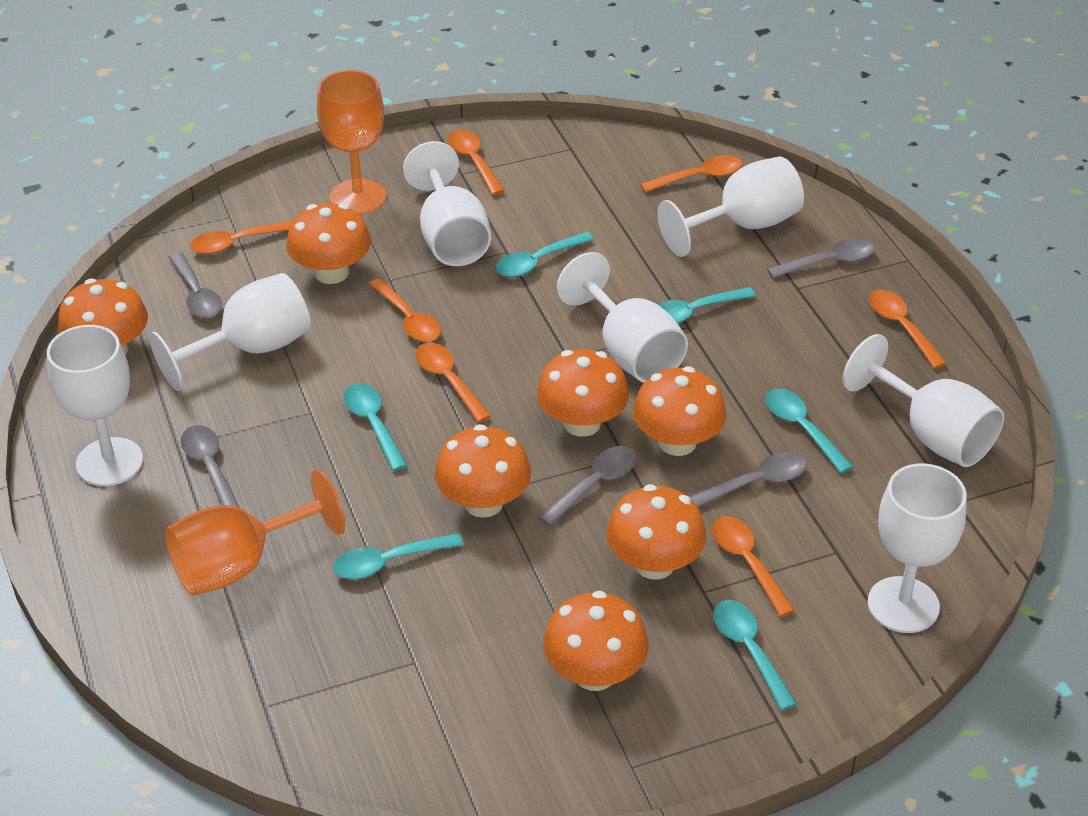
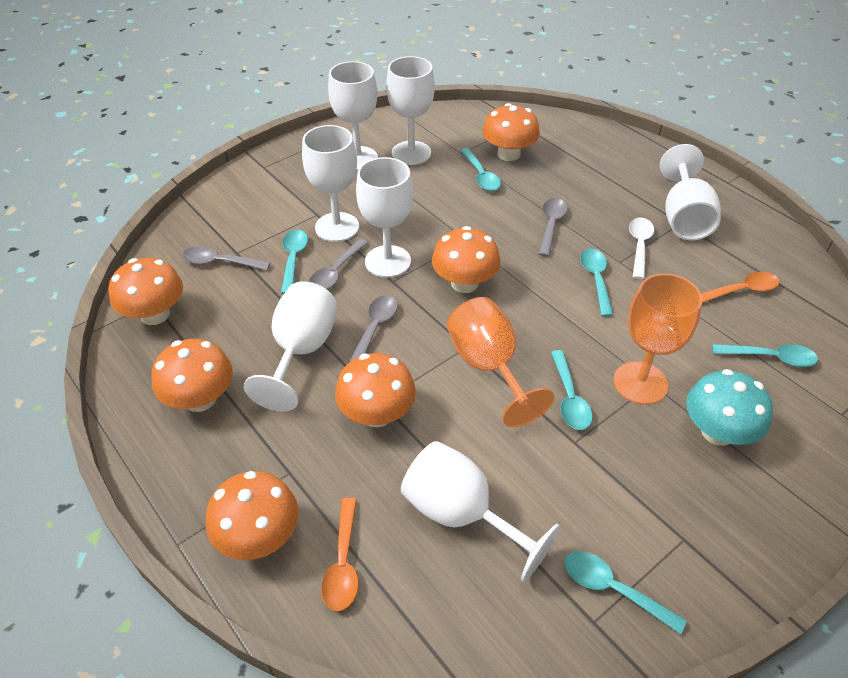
grey spoon: [169,252,222,318] [181,425,240,508] [539,446,636,526] [689,452,807,507] [767,239,875,278] = 5 -> [182,246,271,270] [309,239,368,290] [349,295,398,362] [538,198,567,257] = 4
orange mushroom: [58,278,148,355] [286,204,371,284] [435,424,531,518] [537,349,629,437] [543,591,648,691] [607,484,706,580] [633,367,726,456] = 7 -> [108,258,183,325] [151,339,233,412] [206,471,298,560] [335,353,416,427] [432,226,500,293] [483,103,540,161] = 6
orange spoon: [190,221,292,254] [369,278,441,342] [415,343,491,423] [448,130,504,195] [640,155,742,192] [712,516,795,617] [869,290,947,369] = 7 -> [321,498,359,611] [701,272,779,303] = 2
turquoise mushroom: none = 0 -> [686,369,773,446] = 1
white spoon: none = 0 -> [629,218,654,279] = 1

